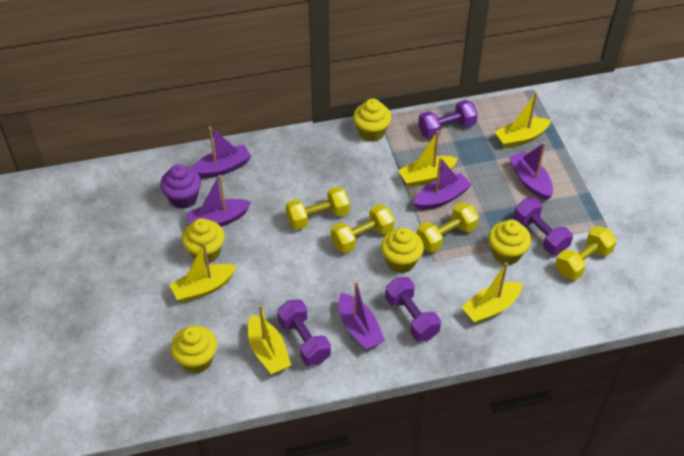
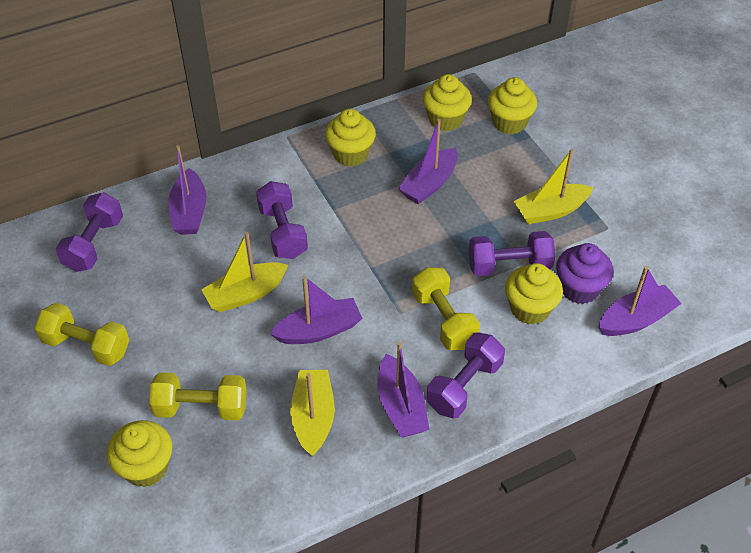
yellow boat: [169,243,236,302] [248,305,291,374] [398,131,458,187] [461,262,522,324] [495,92,551,148] = 5 -> [201,232,288,312] [290,370,335,456] [514,149,593,224] = 3
yellow dumbbell: [286,187,350,230] [331,204,395,253] [416,202,479,253] [555,226,617,280] = 4 -> [34,303,129,366] [149,372,247,420] [412,267,480,350] = 3

